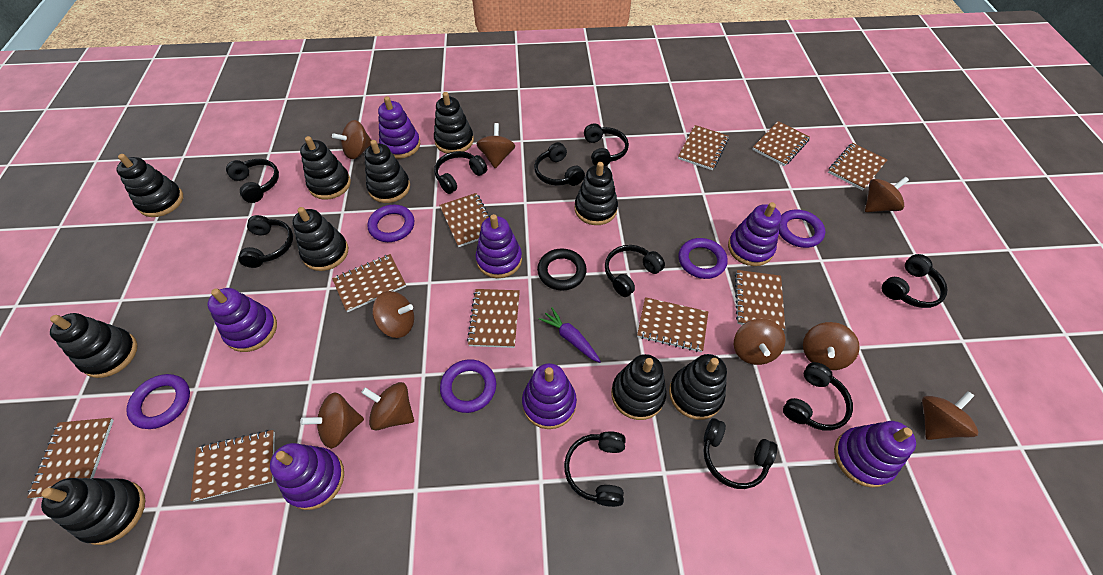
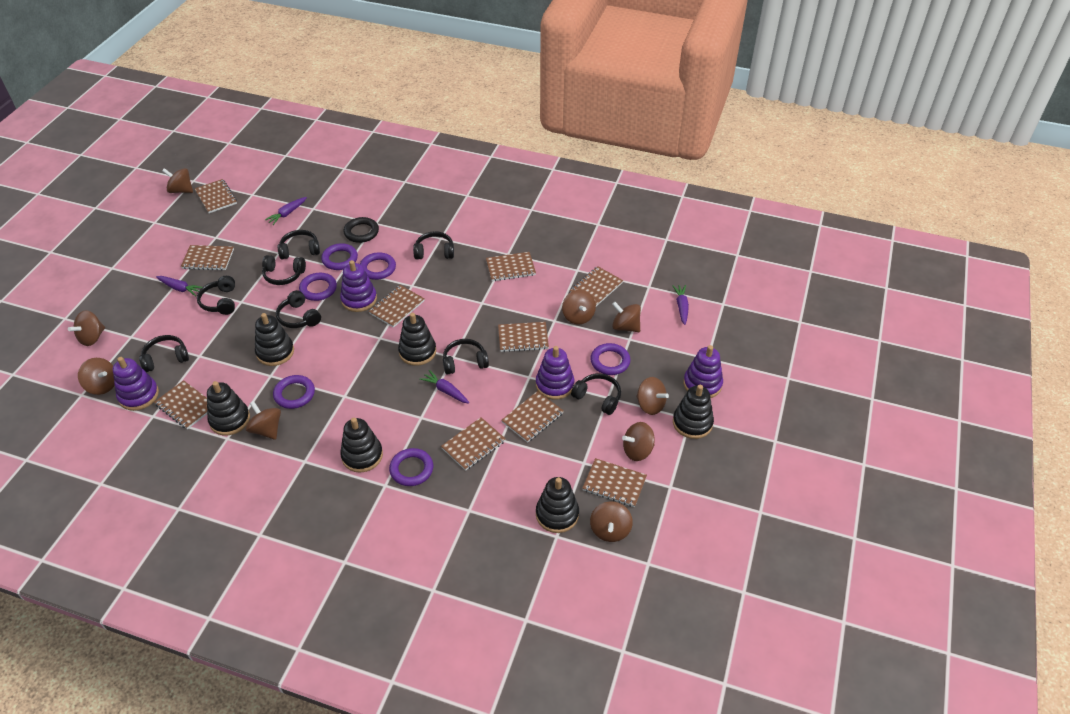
black headphones: [226,159,279,203] [238,215,293,268] [434,151,487,194] [534,142,585,186] [564,431,626,507] [584,124,629,166] [605,245,665,297] [703,418,777,489] [783,362,853,431] [882,254,948,308] = 10 -> [139,335,189,372] [197,276,235,315] [262,255,306,285] [276,290,321,328] [278,230,320,260] [413,231,454,259] [443,339,489,375] [571,373,621,415] = 8
black stacking toy: [41,478,146,545] [50,313,137,378] [116,154,183,217] [292,207,348,271] [300,136,351,200] [364,140,410,203] [434,92,474,154] [575,162,618,225] [611,354,667,420] [669,354,727,420] = 10 -> [207,381,250,436] [255,313,294,366] [340,418,383,473] [398,313,436,366] [536,477,579,533] [673,385,714,439] = 6
purple carrot: [539,307,601,363] = 1 -> [156,276,202,297] [265,197,307,225] [420,370,469,404] [672,285,689,325] = 4
purple ring: [126,374,190,429] [367,205,414,242] [440,359,496,413] [679,238,728,279] [779,210,825,248] = 5 -> [273,375,315,409] [299,273,337,301] [321,243,358,270] [360,252,396,280] [389,448,433,486] [590,343,630,375] = 6
purple stacking toy: [207,288,277,352] [270,443,344,510] [378,96,420,159] [475,214,522,278] [522,363,577,429] [728,202,781,266] [834,421,916,488] = 7 -> [113,357,159,411] [340,260,377,312] [536,346,574,400] [683,345,723,398] = 4

